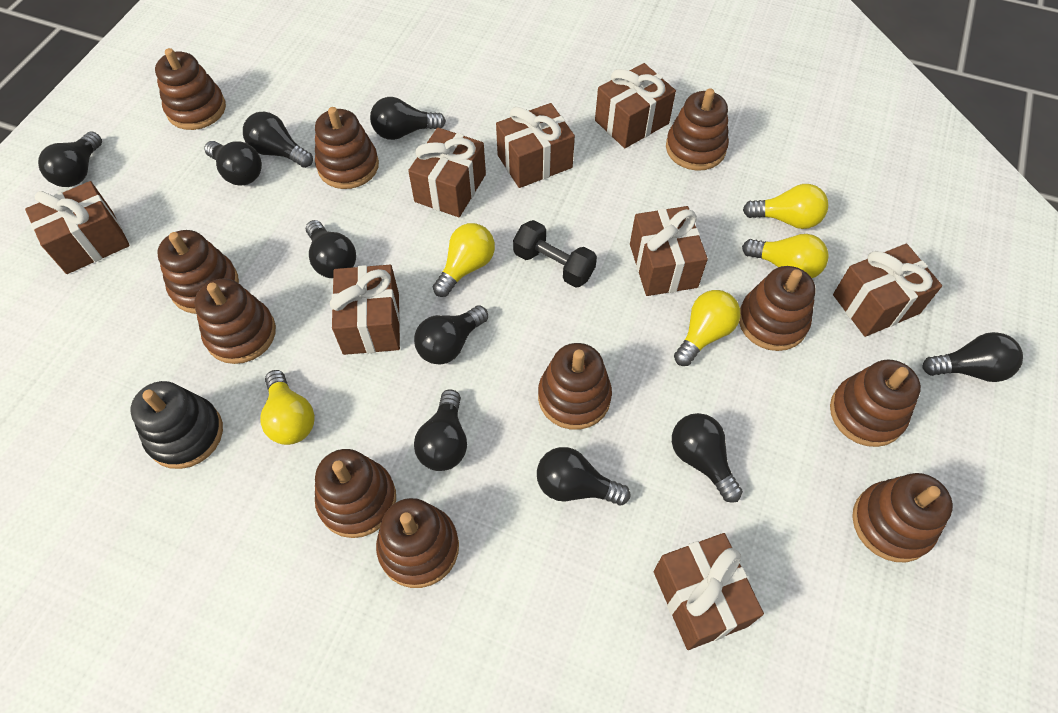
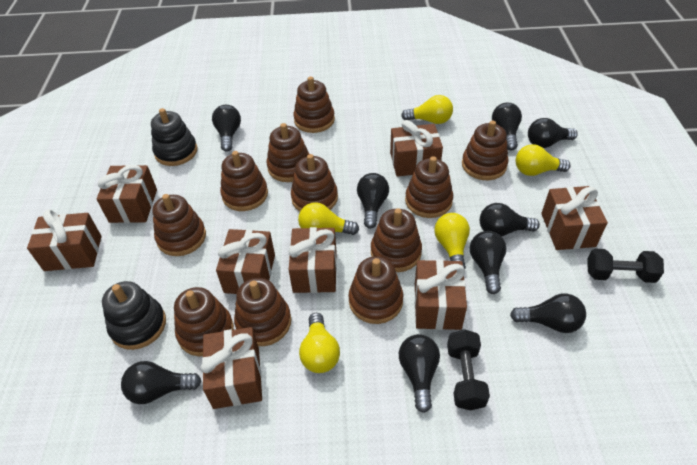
black dumbbell: [513,220,597,288] = 1 -> [447,329,490,410] [588,248,664,283] = 2
black light bulb: [38,132,102,187] [204,141,262,185] [243,112,313,168] [306,220,356,278] [370,97,446,140] [414,305,488,364] [414,389,467,471] [537,447,630,505] [672,413,743,503] [922,332,1023,382] = 10 -> [121,361,201,404] [212,105,241,152] [357,173,389,229] [399,334,440,413] [470,231,507,294] [480,203,540,237] [492,103,522,151] [510,294,586,333] [528,118,578,148] = 9
black stacking toy: [130,381,223,469] = 1 -> [102,281,166,350] [151,108,197,166] = 2

